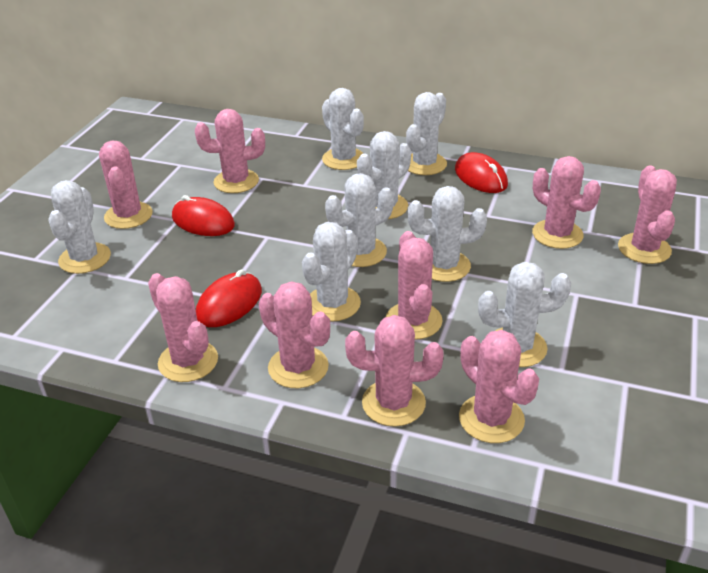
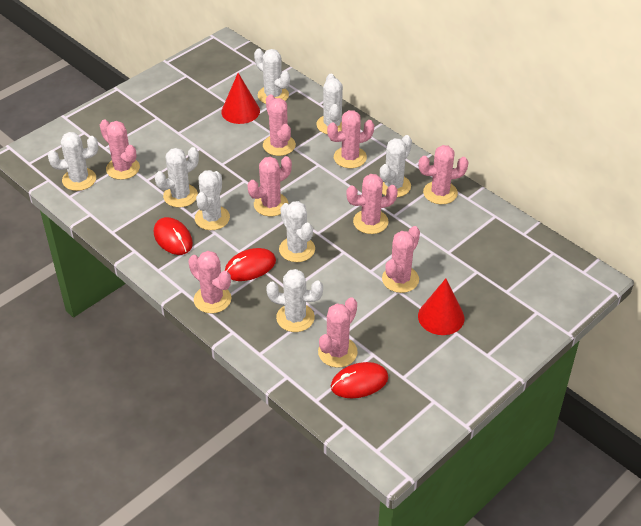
red cone: none = 0 -> [221,73,260,124] [418,278,465,335] = 2

